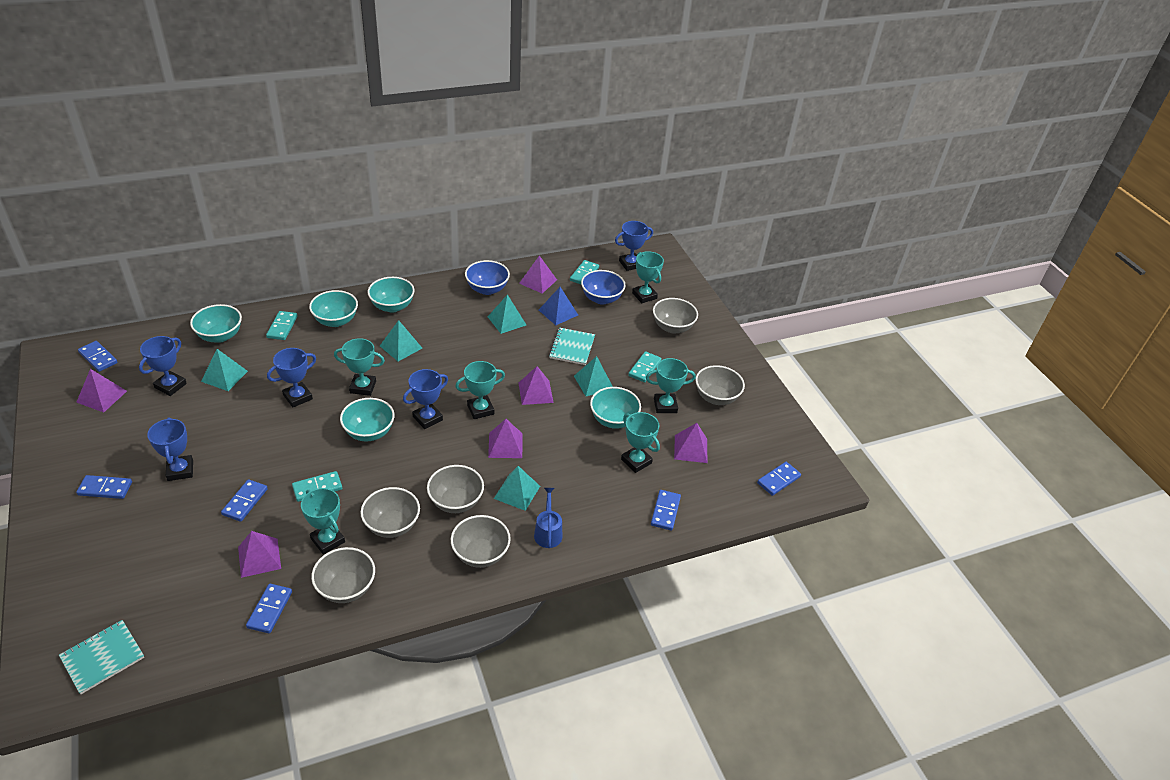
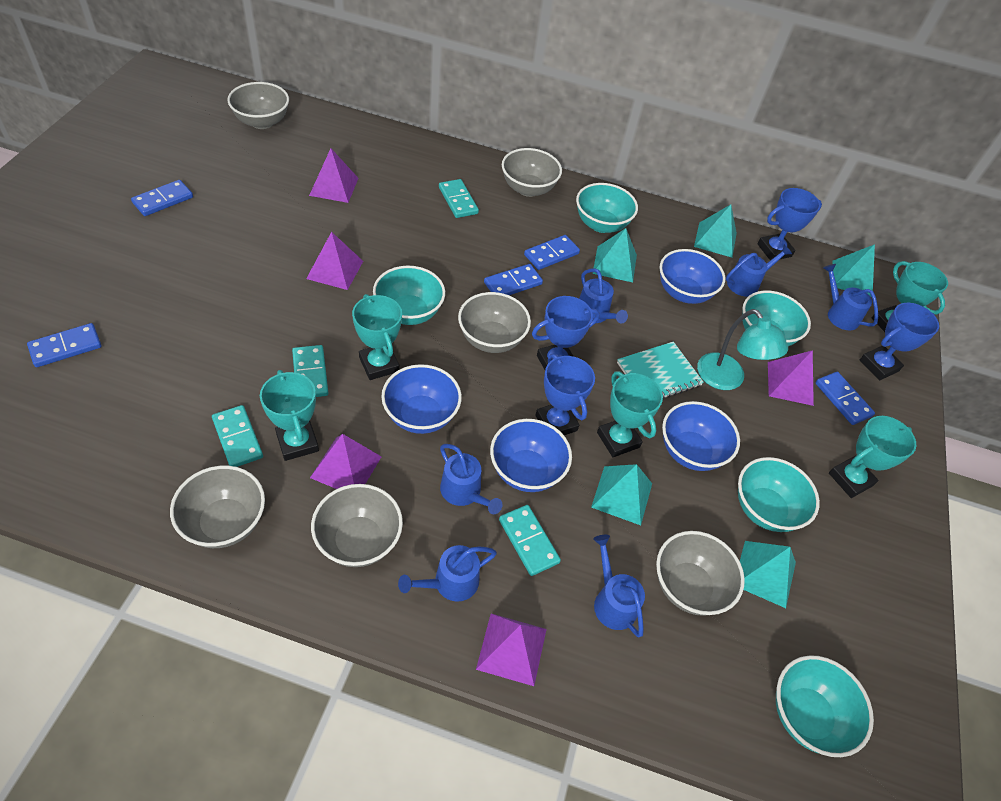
blue bowl: [465,260,510,295] [581,270,626,304] = 2 -> [381,364,462,434] [490,419,572,492] [660,249,725,304] [662,401,740,471] = 4
blue domino: [76,475,132,499] [78,341,118,372] [221,479,268,522] [246,584,292,633] [651,490,681,531] [757,462,801,496] = 6 -> [27,323,101,367] [131,180,193,216] [484,264,543,295] [524,235,580,270] [815,372,875,425] = 5
blue pyramid: [539,287,578,325] = 1 -> none = 0
blue trophy: [139,336,187,396] [147,417,193,481] [267,348,316,407] [403,369,448,429] [615,221,653,271] = 5 -> [532,296,600,370] [536,354,595,435] [758,188,822,260] [860,303,939,380] = 4
blue watering can: [534,488,562,548] = 1 -> [398,545,497,602] [440,444,502,514] [579,268,628,324] [593,535,645,638] [726,245,792,297] [823,264,878,330] = 6
purple pyramid: [76,369,127,412] [238,531,281,578] [488,419,522,458] [518,366,554,405] [519,256,557,294] [674,423,707,463] = 6 -> [306,232,363,290] [309,148,358,203] [310,434,382,489] [476,614,547,686] [768,350,814,406] = 5
turquoise lamp: none = 0 -> [697,309,788,390] = 1
turquoise notebook: [59,620,144,694] [549,328,595,365] = 2 -> [617,341,704,399] = 1
turquoise trophy: [301,488,345,554] [334,338,385,396] [455,361,505,419] [621,412,660,473] [632,251,664,303] [646,358,696,413] = 6 -> [260,370,319,461] [352,294,402,380] [597,371,663,457] [829,416,916,498] [872,261,948,332] = 5

